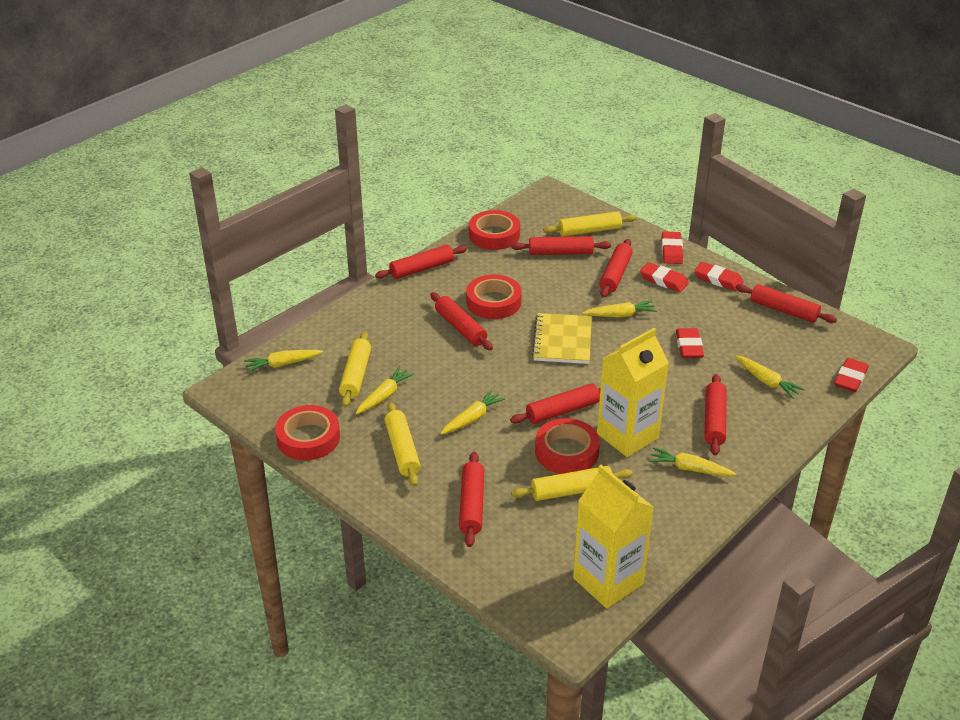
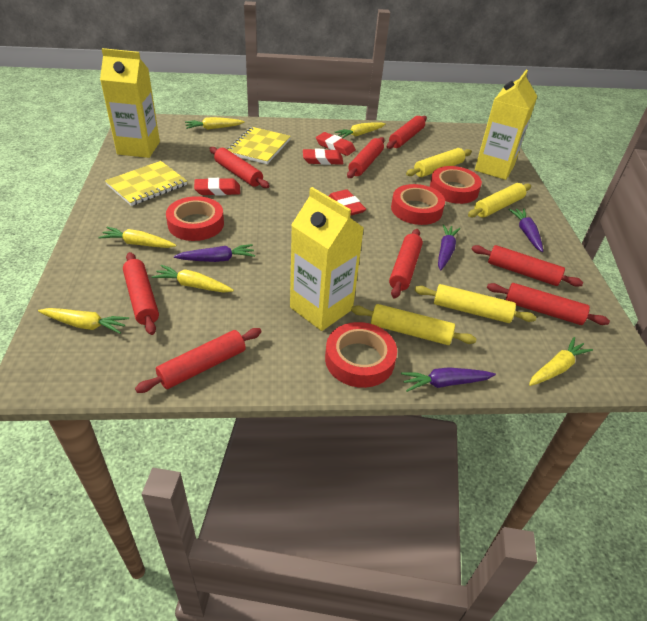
purple carrot: none = 0 -> [174,244,255,262] [401,367,496,392] [438,224,460,271] [508,208,543,252] = 4
red eraser: [640,262,689,292] [661,232,683,264] [676,328,704,358] [694,262,744,291] [834,358,869,392] = 5 -> [194,178,240,196] [303,149,343,165] [316,132,356,156] [329,189,366,216] = 4
yellow carton: [573,465,654,609] [597,328,669,457] = 2 -> [100,48,160,158] [290,187,364,331] [475,70,538,180] = 3
yellow notebook: [532,313,592,364] = 1 -> [105,161,187,206] [227,127,291,164] = 2

